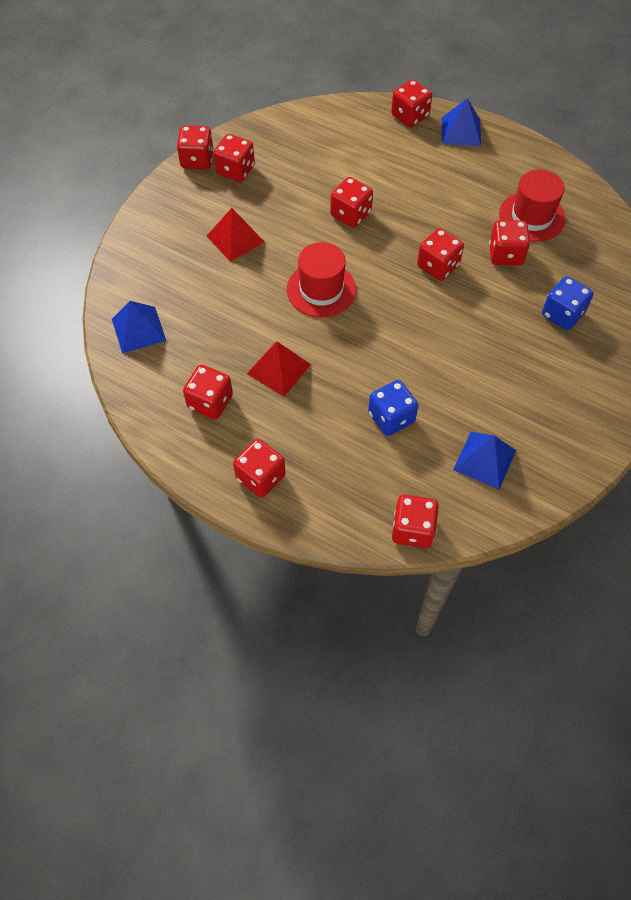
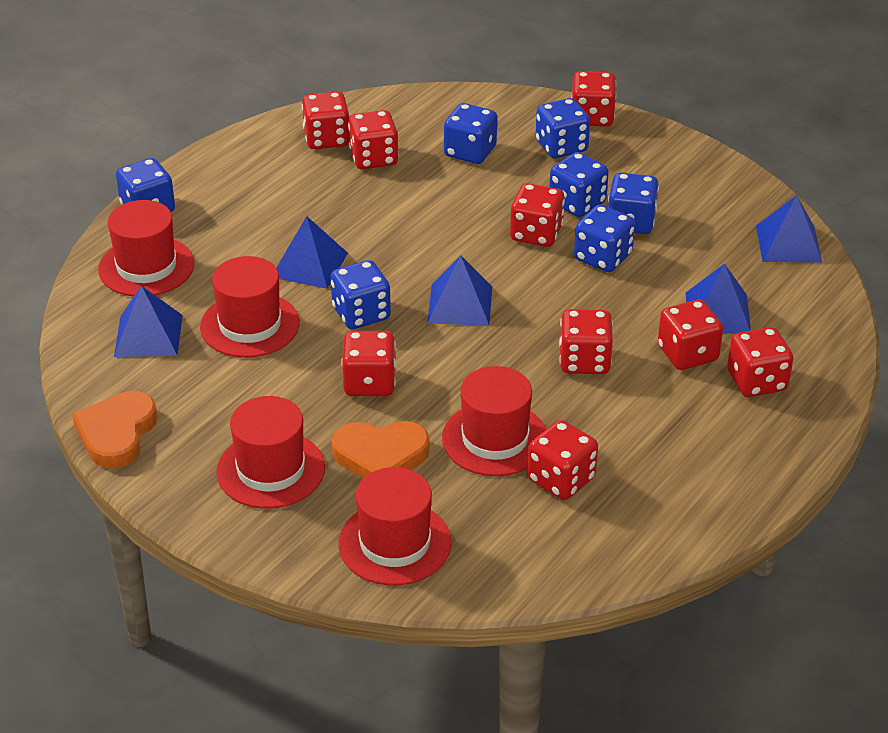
blue dice: [368,380,419,436] [542,276,593,330] = 2 -> [116,158,175,212] [331,260,391,329] [444,103,497,164] [536,98,590,158] [549,152,609,217] [574,205,635,272] [608,173,659,234] = 7
blue pyramid: [112,301,166,354] [442,98,481,146] [453,432,516,490] = 3 -> [114,286,182,357] [277,216,348,289] [427,255,492,326] [686,263,751,334] [756,195,822,263] = 5
orange heart: none = 0 -> [72,391,157,468] [332,421,430,479] = 2
red hat: [287,242,356,317] [499,170,566,242] = 2 -> [98,200,195,297] [200,256,300,358] [216,396,325,509] [338,467,451,585] [442,366,546,476] = 5
red pyramid: [207,208,264,262] [247,341,311,396] = 2 -> none = 0

